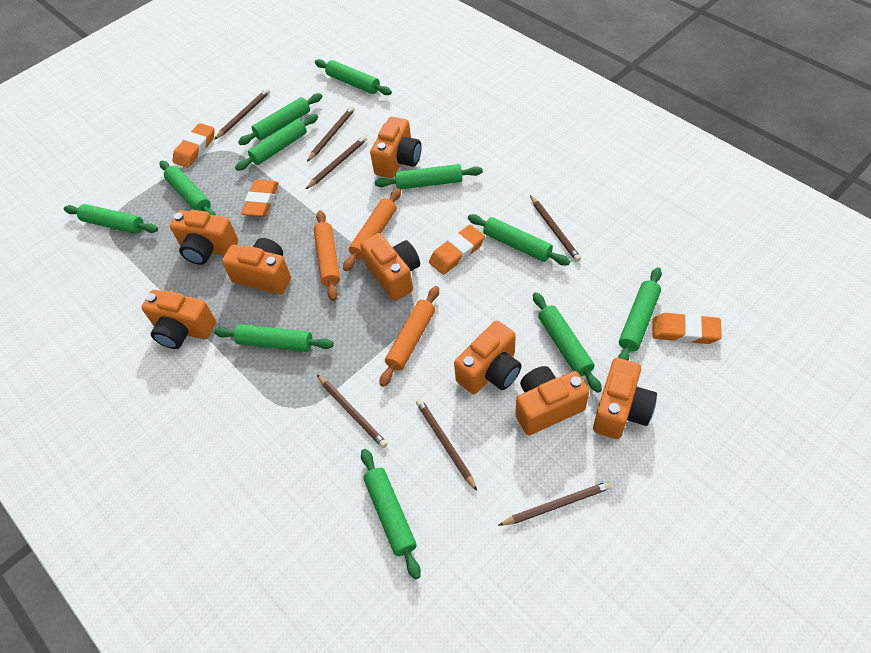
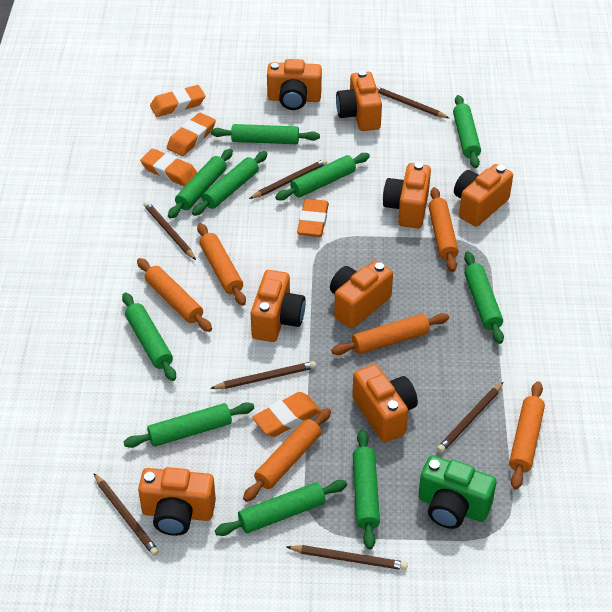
green camera: none = 0 -> [418,456,496,529] = 1
green rolling pin: [64,204,158,234] [160,161,216,215] [214,324,334,352] [235,114,318,171] [238,93,322,145] [315,59,392,95] [361,449,421,580] [375,164,483,189] [468,214,570,266] [533,292,602,393] [618,267,662,361] = 11 -> [122,292,176,381] [124,402,254,448] [168,149,233,219] [192,151,267,216] [211,124,320,144] [215,480,347,536] [275,153,370,200] [353,429,380,550] [453,95,481,168] [464,252,504,344] = 10
orange eraser: [173,123,215,168] [241,180,279,217] [429,225,485,275] [652,313,722,344] = 4 -> [140,149,197,187] [150,85,205,117] [167,113,216,156] [252,392,321,437] [297,199,329,237] = 5
orange rolling pin: [314,210,340,301] [343,188,401,271] [380,286,439,387] = 3 -> [137,258,212,332] [197,223,246,306] [243,408,331,502] [331,313,449,355] [429,187,459,272] [509,381,545,489] = 6

